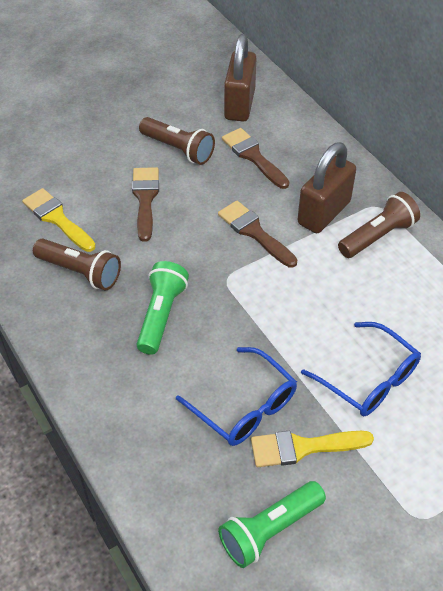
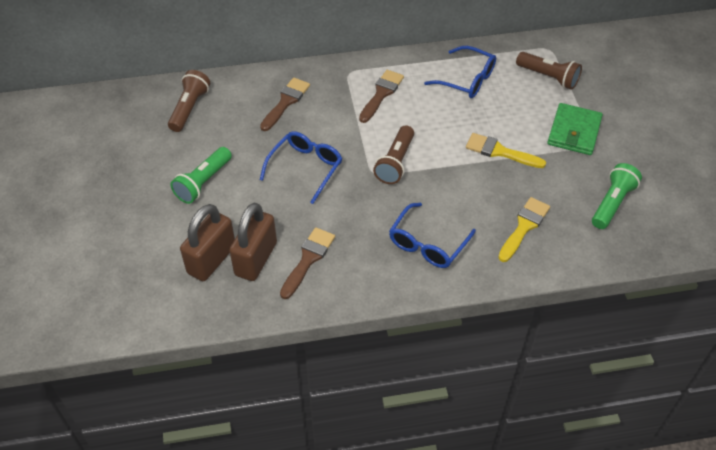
blue glasses: [176,347,297,446] [301,322,421,416] = 2 -> [260,131,342,204] [389,203,476,268] [424,46,496,98] = 3
green wallet: none = 0 -> [547,103,603,155] = 1

